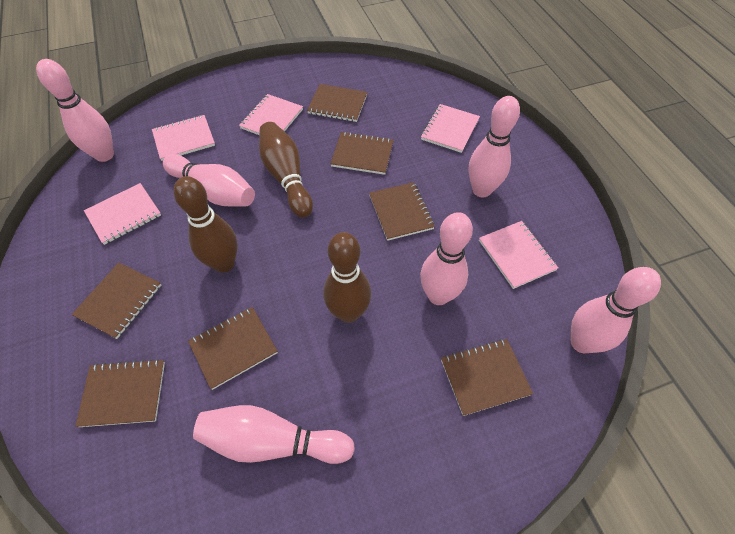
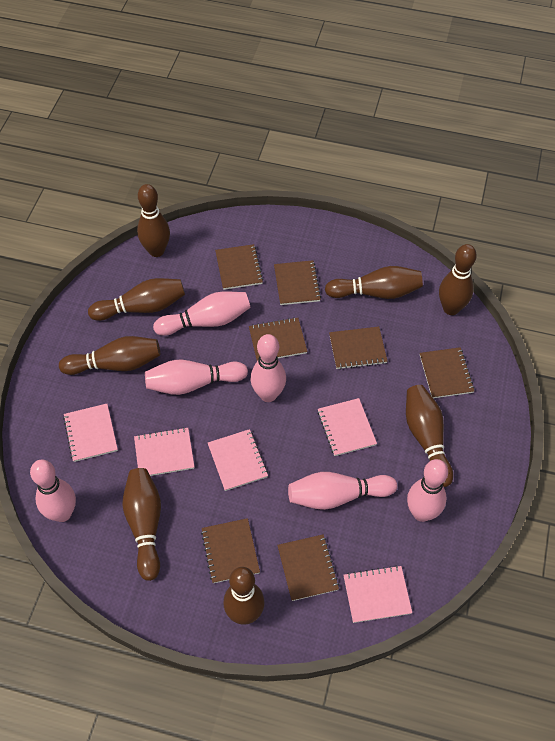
brown bowling pin: [174,176,238,273] [259,122,313,218] [323,232,371,323] = 3 -> [59,336,160,375] [88,278,185,321] [122,468,161,581] [137,184,170,257] [223,567,265,625] [325,266,423,299] [406,385,453,487] [439,244,477,315] = 8

